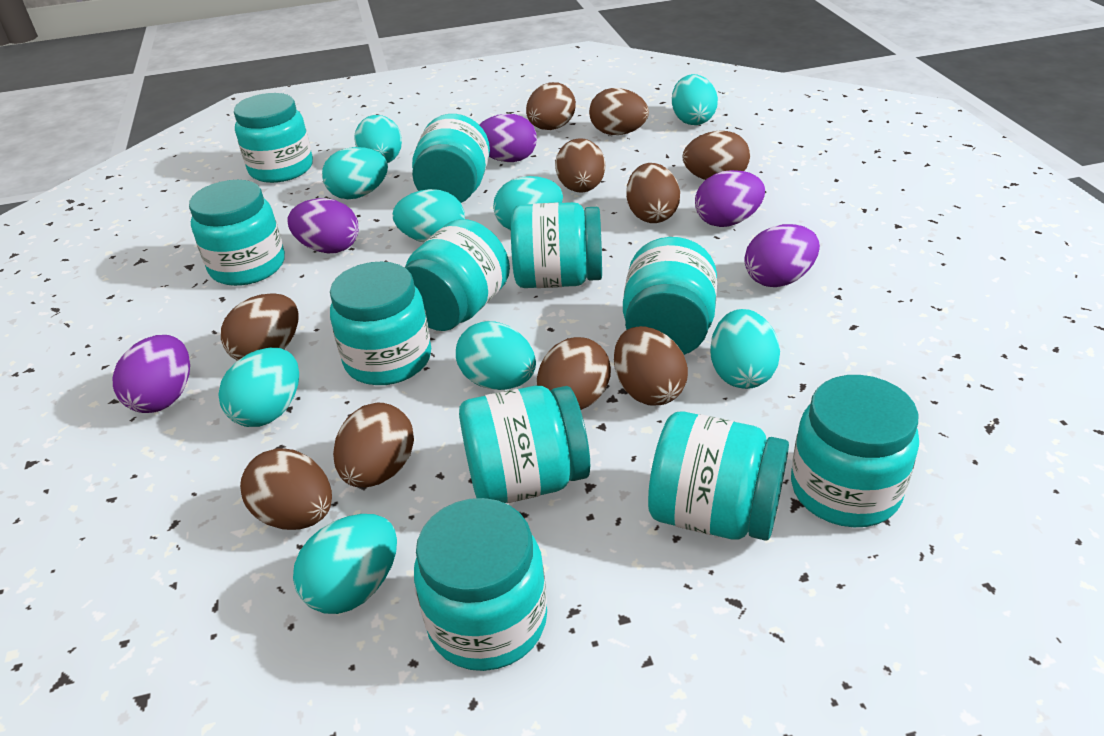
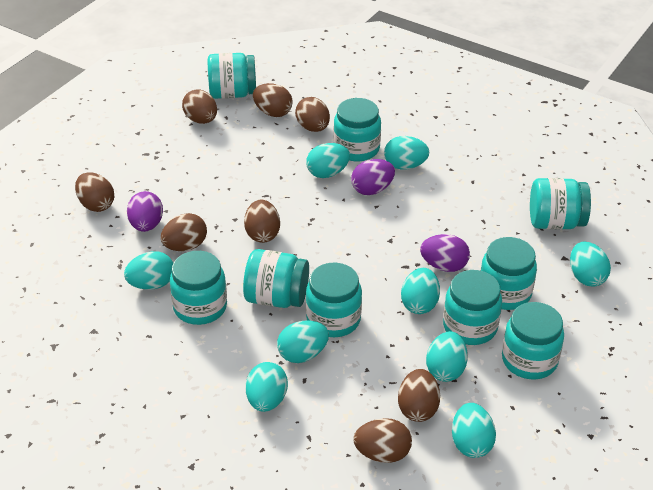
brown egg: [221,293,299,361] [240,448,332,530] [333,403,414,488] [526,82,576,130] [537,337,611,410] [555,138,605,193] [589,88,649,135] [614,326,688,405] [626,163,680,223] [683,131,750,180] = 10 -> [75,172,114,212] [161,213,207,251] [182,89,217,124] [244,200,280,243] [253,83,293,117] [295,97,330,132] [353,418,412,463] [398,369,440,422] = 8
purple egg: [113,335,190,413] [287,198,359,253] [479,114,537,162] [695,170,765,227] [745,224,820,287] = 5 -> [127,191,163,232] [351,159,395,195] [420,234,470,272] = 3
turquoise jar: [189,180,285,286] [234,93,313,183] [330,262,431,385] [405,219,510,331] [412,114,490,203] [414,498,547,671] [459,386,590,503] [511,202,602,288] [623,237,717,355] [648,411,789,541] [791,375,919,527] = 11 -> [170,251,227,325] [208,53,256,99] [243,249,309,308] [306,263,362,337] [334,98,381,161] [443,270,502,345] [481,237,537,310] [502,302,564,379] [530,178,591,229] = 9

